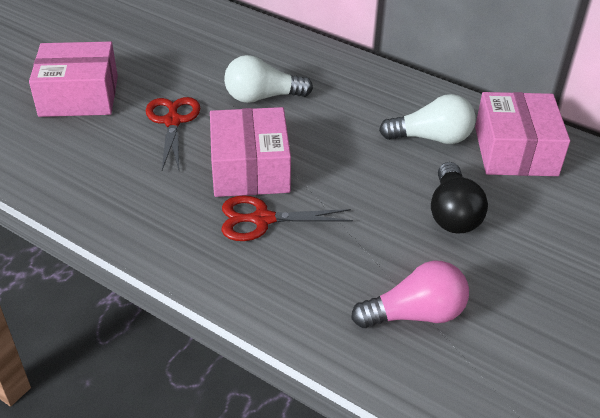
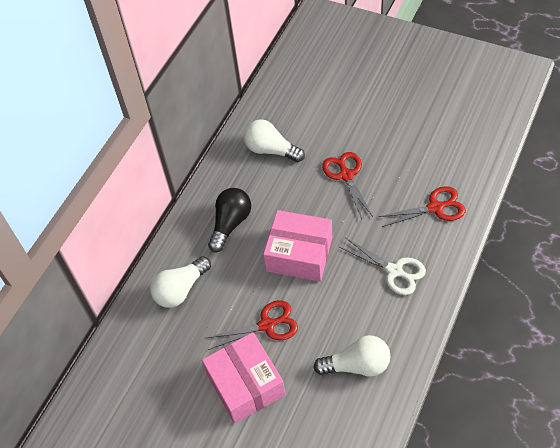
pink box: [29,42,118,117] [210,107,291,197] [475,92,570,176] = 3 -> [202,332,286,424] [263,210,332,282] = 2
pink light bulb: [351,261,469,328] = 1 -> none = 0
red scissors: [146,97,201,170] [221,195,353,241] = 2 -> [206,300,298,350] [322,152,373,219] [378,186,465,227] = 3
white light bulb: [224,55,313,103] [379,94,476,144] = 2 -> [150,256,211,308] [244,119,305,162] [314,335,391,377] = 3
white scissors: none = 0 -> [339,238,426,295] = 1

